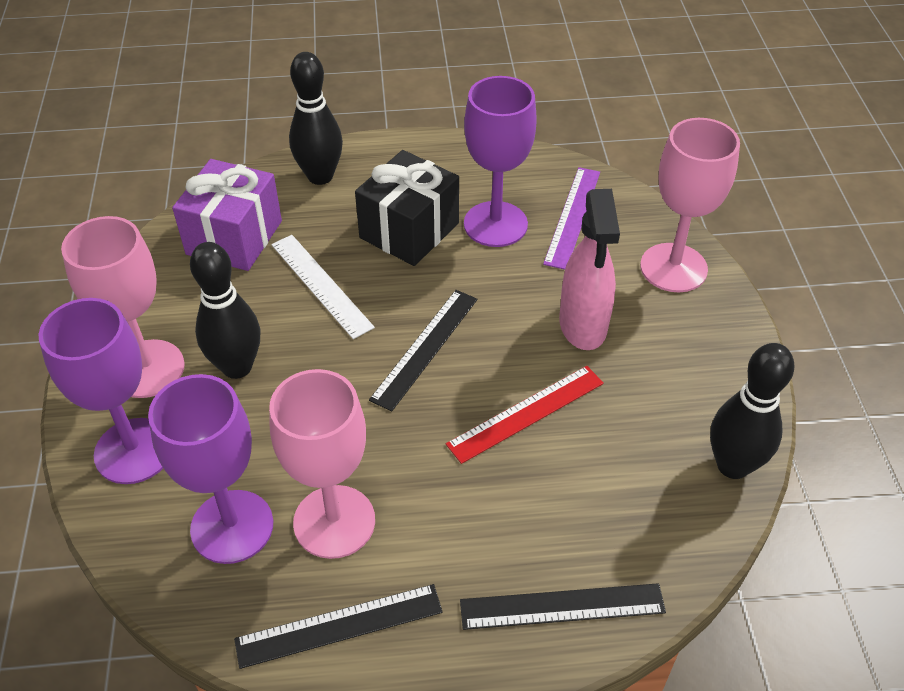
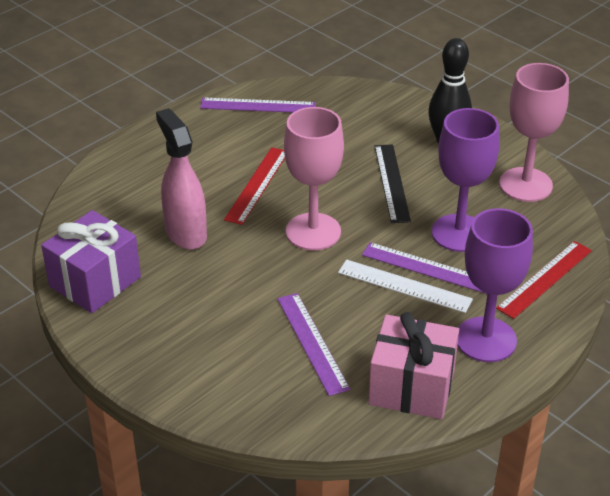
black bowling pin: [190,242,260,379] [289,52,343,185] [710,343,795,479] = 3 -> [428,38,472,144] = 1
black gift: [355,150,459,266] = 1 -> none = 0
black ruler: [234,584,443,669] [369,290,477,412] [460,583,666,630] = 3 -> [375,144,411,223] = 1
pink gift: none = 0 -> [368,312,459,419] = 1
pink goblet: [61,216,185,398] [269,369,375,559] [640,118,740,292] = 3 -> [284,107,344,251] [499,63,569,202] = 2
purple goblet: [38,298,163,484] [148,374,273,564] [464,76,537,247] = 3 -> [431,108,500,252] [457,208,533,362] = 2
purple ruler: [543,167,600,270] = 1 -> [200,98,316,113] [277,293,350,396] [362,242,488,294] = 3
red ruler: [446,366,604,464] = 1 -> [224,147,285,225] [496,241,592,319] = 2

